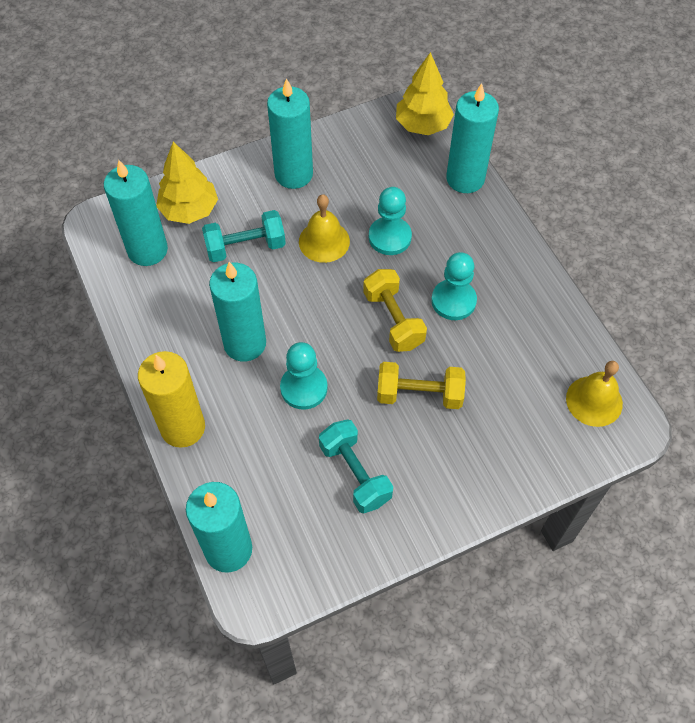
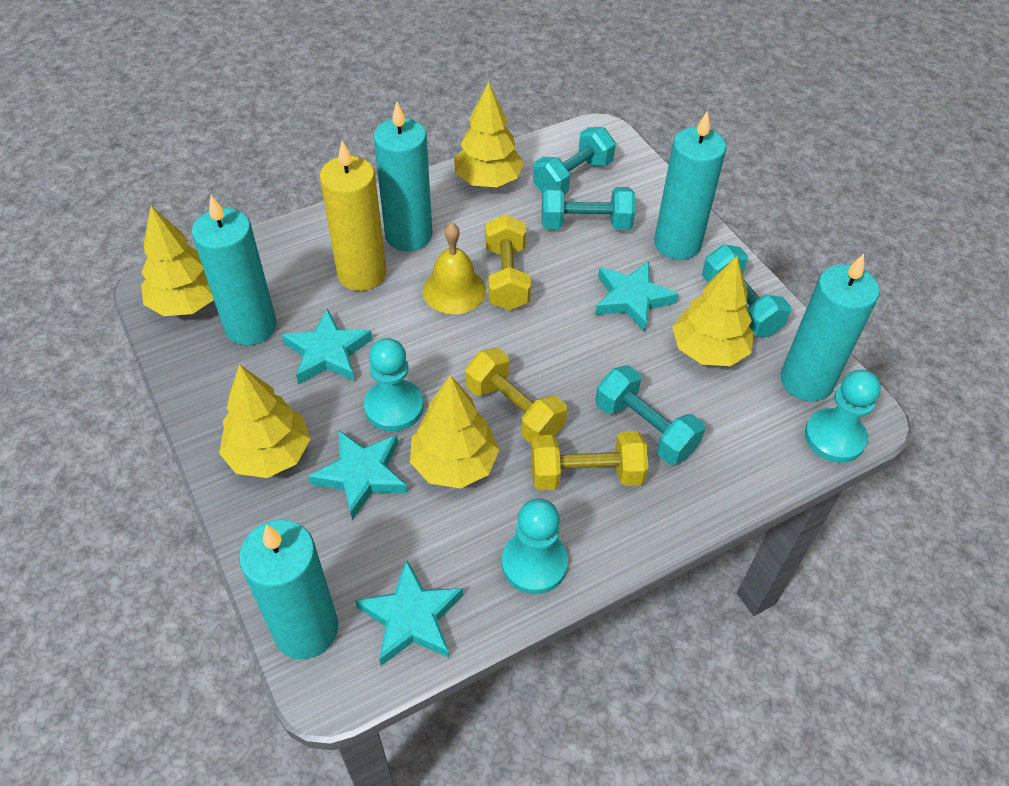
turquoise dumbbell: [202,210,286,262] [319,419,393,513] = 2 -> [533,127,616,194] [542,186,635,230] [595,365,705,465] [702,244,791,337] = 4
turquoise star: none = 0 -> [282,309,372,384] [308,430,408,520] [355,559,463,666] [595,261,679,332] = 4
yellow bell: [299,194,350,263] [566,361,623,427] = 2 -> [423,223,486,314] = 1
yellow dumbbell: [363,269,427,352] [377,362,466,409] = 2 -> [465,348,567,445] [486,214,531,310] [531,431,648,490] = 3
yellow tree: [156,142,218,224] [396,52,454,135] = 2 -> [141,206,214,316] [219,364,310,478] [410,375,499,489] [454,82,524,187] [672,256,754,366] = 5

